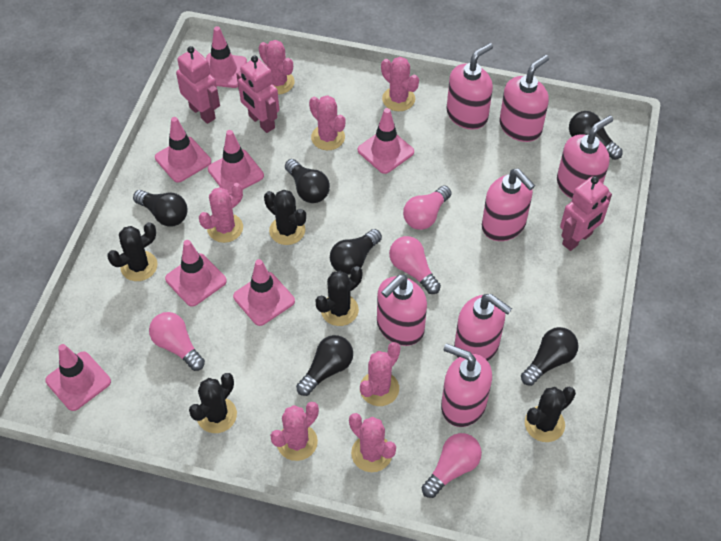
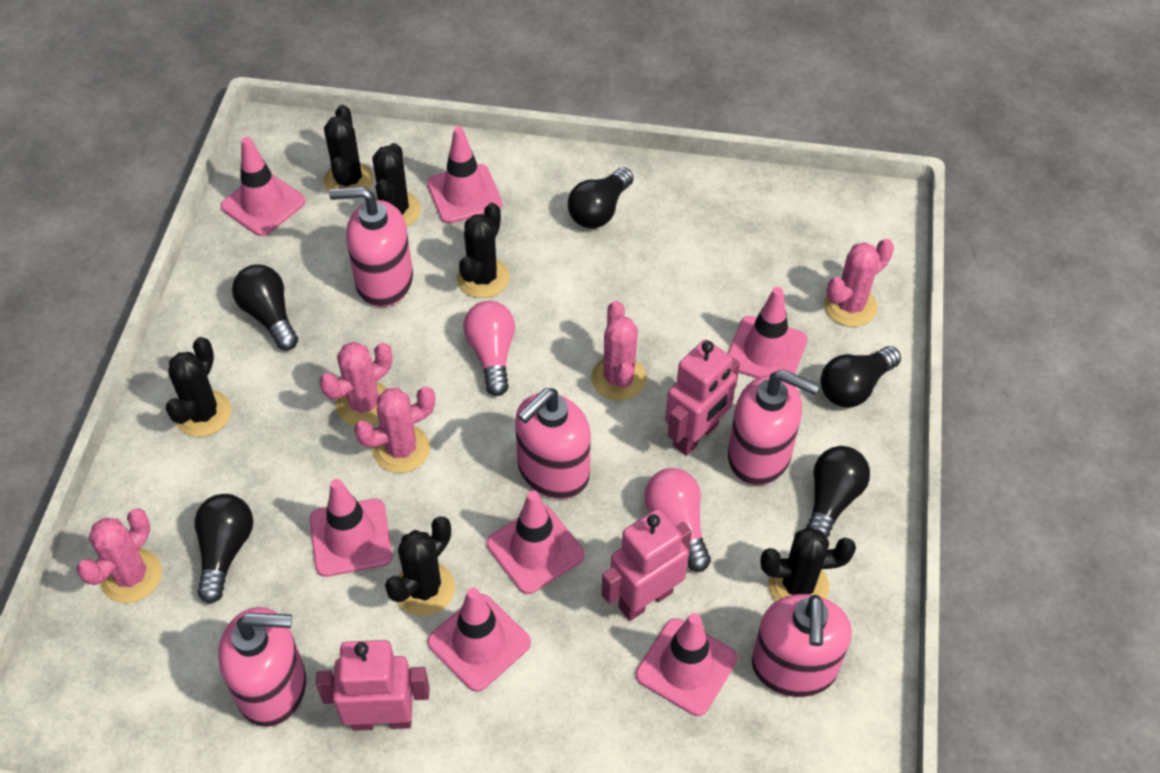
black cactus: [107,222,158,281] [189,373,237,433] [264,190,306,245] [316,266,362,326] [525,387,576,442] = 5 -> [165,337,231,437] [323,105,374,199] [372,143,421,227] [385,517,455,616] [457,203,509,298] [760,527,856,601] = 6
black light bulb: [133,190,188,226] [285,159,330,203] [296,335,353,396] [330,229,382,275] [521,327,579,386] [569,111,623,160] = 6 -> [194,494,253,604] [232,265,298,351] [568,167,634,229] [807,446,870,539] [820,346,901,407] = 5
pink cactus: [199,183,243,243] [259,40,295,94] [270,402,319,461] [309,95,345,150] [349,413,396,472] [360,342,401,406] [381,57,419,111] = 7 -> [76,509,162,603] [319,342,392,426] [354,387,435,473] [591,301,646,401] [824,239,894,327] = 5
pink light bulb: [149,312,205,371] [389,236,441,294] [403,186,452,230] [422,433,482,498] = 4 -> [463,301,515,396] [644,468,711,572] = 2
pink soap dispenser: [377,275,427,346] [441,344,492,427] [446,43,493,130] [454,294,512,361] [482,169,535,241] [499,55,549,142] [557,115,613,199] = 7 -> [218,607,306,727] [329,186,413,307] [515,388,591,499] [728,370,820,485] [752,594,852,697] = 5

